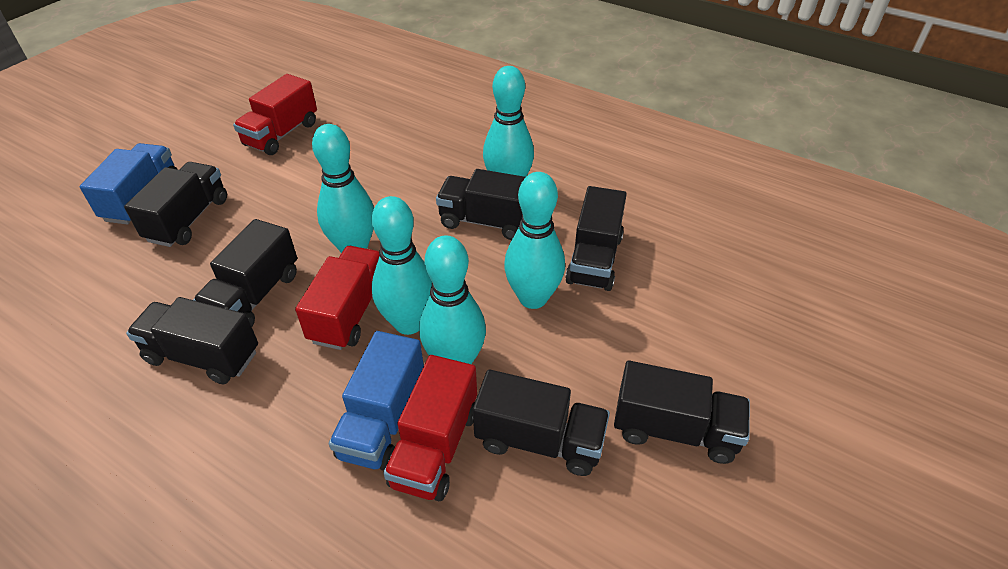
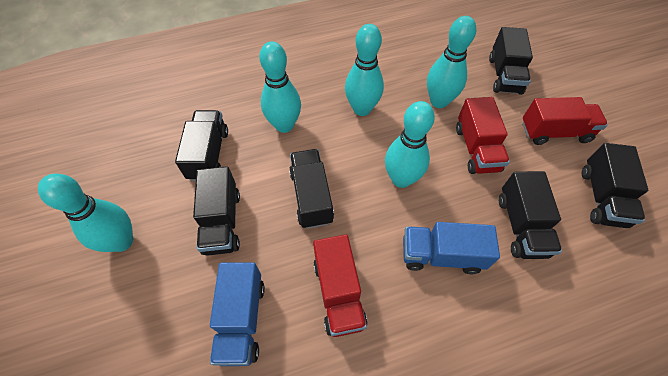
black truck: [124,162,227,247] [126,297,258,384] [193,219,297,327] [436,169,526,240] [473,370,610,476] [565,186,627,291] [614,361,750,464] = 7 -> [175,110,228,181] [193,166,240,256] [289,149,334,229] [489,27,533,95] [499,171,562,259] [582,143,648,228] = 6

